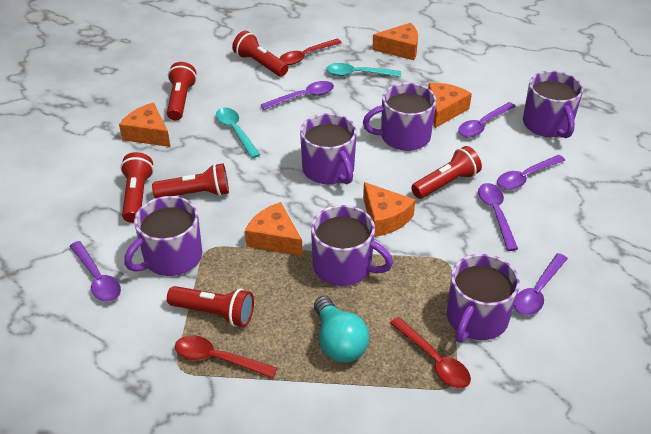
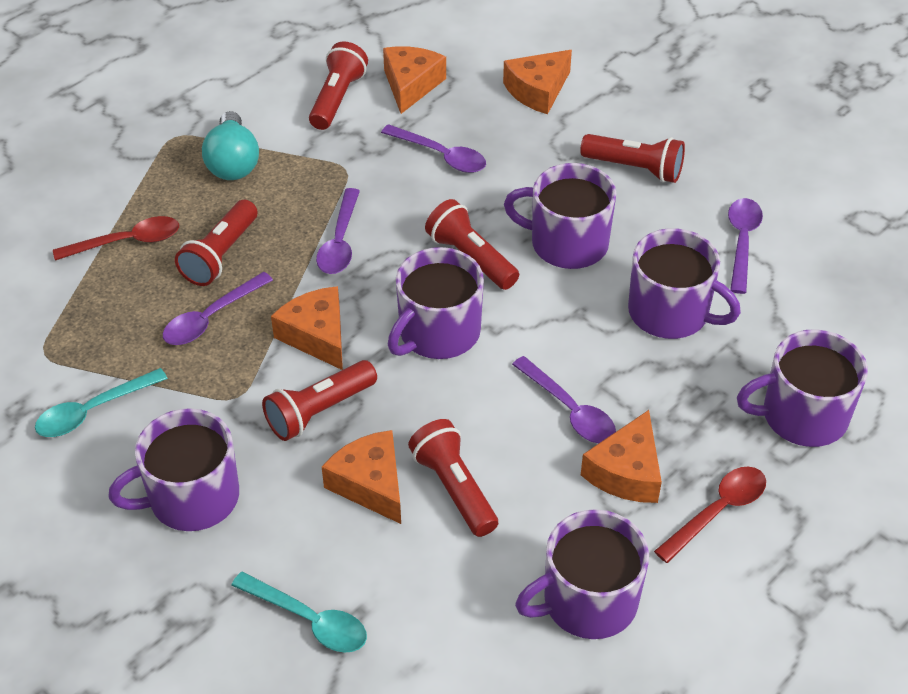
purple spoon: [70,241,121,302] [261,81,334,110] [458,102,516,138] [478,183,518,251] [497,155,565,190] [514,253,568,315] = 6 -> [163,272,273,345] [316,188,360,274] [381,124,486,173] [512,356,616,443] [728,198,763,294] = 5
red spoon: [175,335,277,378] [279,39,342,65] [390,317,471,388] = 3 -> [53,216,179,261] [654,467,766,563] = 2

